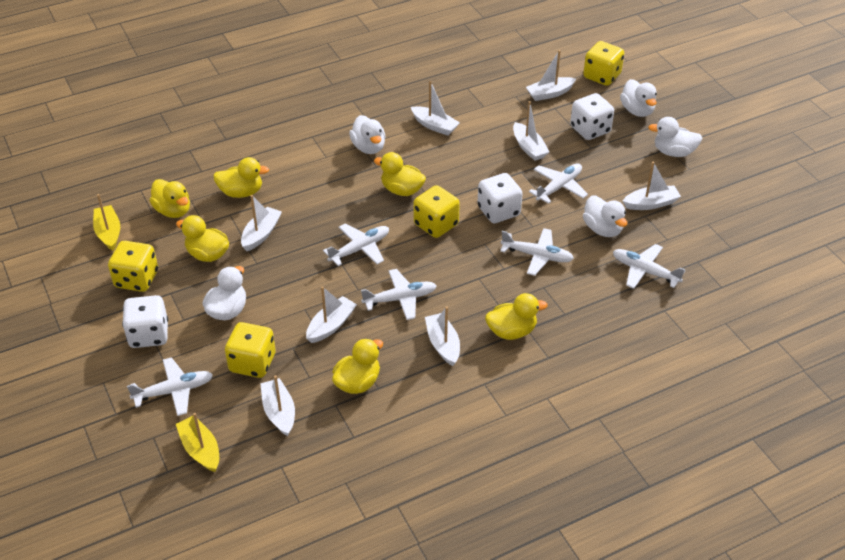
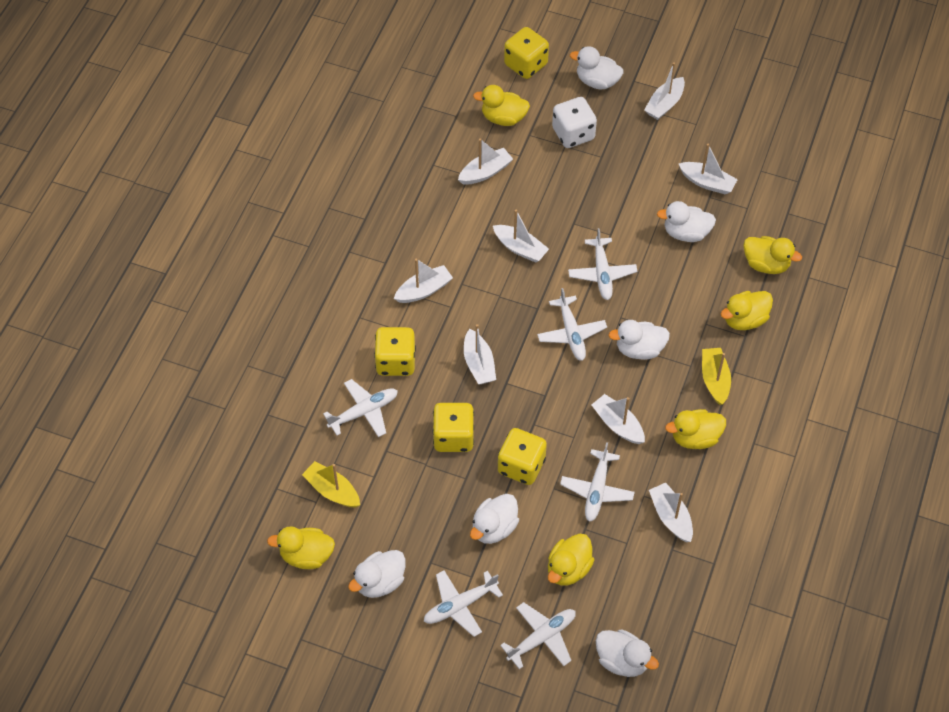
white dice: [122,295,168,348] [477,173,523,223] [570,93,614,140] = 3 -> [552,97,597,148] = 1
white duck: [203,266,246,320] [349,115,385,154] [583,195,627,237] [620,79,657,117] [648,117,702,157] = 5 -> [348,550,405,598] [470,494,519,544] [570,46,623,89] [596,629,659,677] [608,320,670,360] [657,201,716,242] = 6

